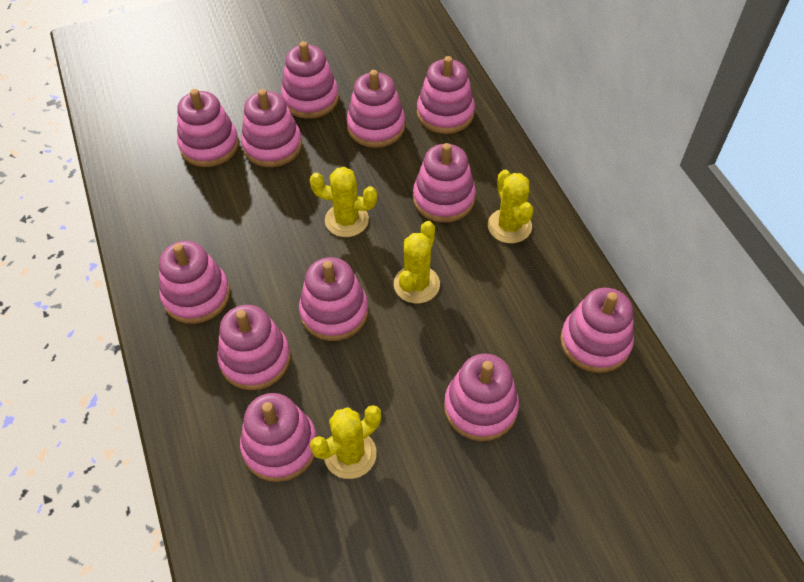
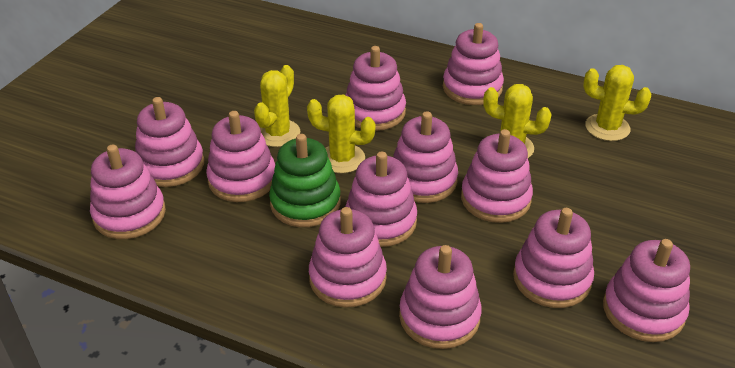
green stacking toy: none = 0 -> [269,134,340,227] = 1

